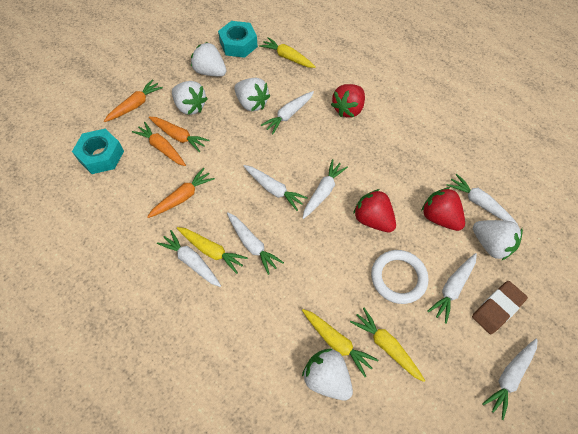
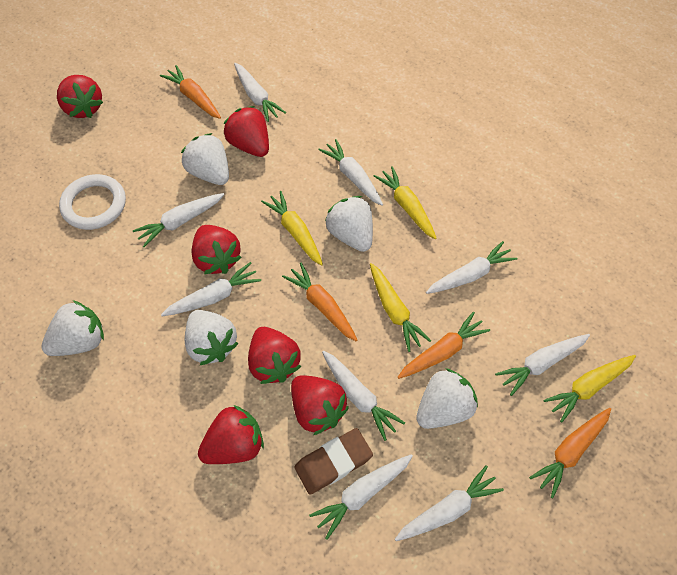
red strawberry: [331,84,365,118] [353,189,396,232] [421,187,465,231] = 3 -> [57,75,103,118] [191,225,242,274] [198,405,264,464] [224,106,269,157] [248,327,301,384] [291,375,349,435] = 6
turquoise nut: [72,129,124,174] [218,21,258,58] = 2 -> none = 0
white carrot: [157,230,221,287] [227,213,284,275] [244,165,308,211] [261,91,314,134] [303,159,348,219] [427,253,477,324] [447,174,518,225] [482,339,538,420] = 8 -> [133,193,224,247] [161,262,261,316] [234,63,286,122] [309,454,413,540] [318,139,383,206] [322,351,405,441] [395,465,504,541] [426,241,518,294] [495,334,590,396] = 9

